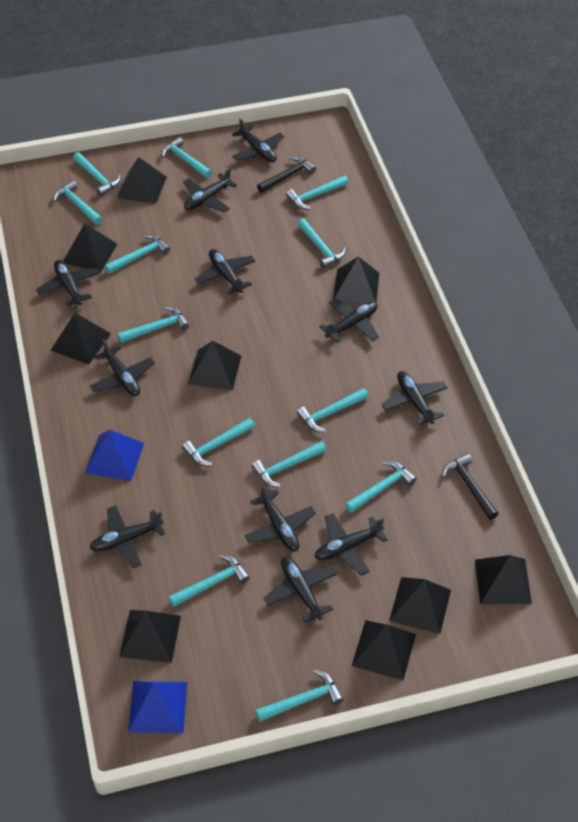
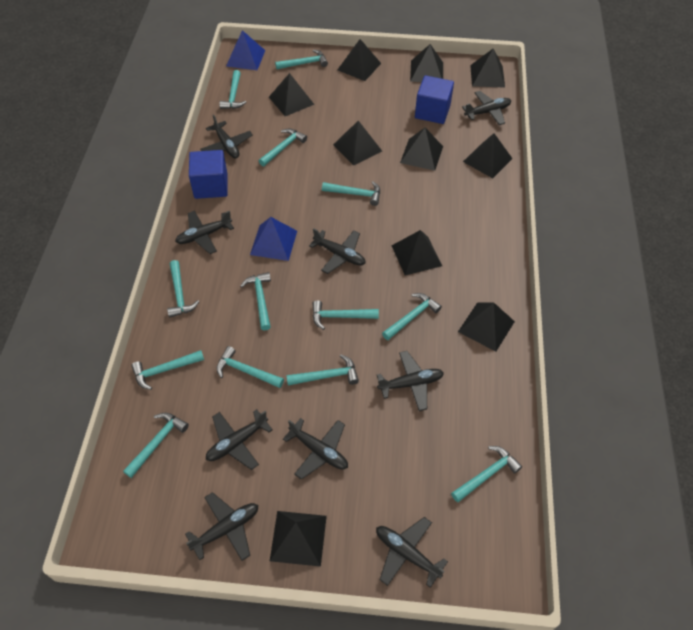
black hammer: [257,156,316,193] [442,453,499,520] = 2 -> none = 0
black plane: [36,260,100,306] [90,339,155,396] [90,505,165,568] [183,168,237,212] [195,249,255,294] [232,118,285,162] [244,484,316,551] [264,556,337,623] [315,513,388,575] [319,299,379,343] [381,371,448,425] = 11 -> [175,211,234,254] [185,492,258,561] [200,114,253,158] [206,409,273,470] [283,418,348,480] [309,228,365,274] [376,517,448,588] [377,351,444,411] [462,91,511,125] = 9
black pyramid: [50,313,111,364] [63,223,117,273] [117,157,167,204] [119,610,181,663] [188,341,241,390] [333,256,379,303] [352,620,416,680] [389,577,451,634] [475,555,532,604] = 9 -> [269,73,315,116] [270,511,327,567] [333,121,382,166] [338,39,381,81] [392,230,442,275] [400,127,443,171] [410,44,443,82] [458,303,515,352] [463,133,513,178] [470,49,505,88] = 10
blue cube: none = 0 -> [189,150,228,199] [415,75,454,124] = 2

